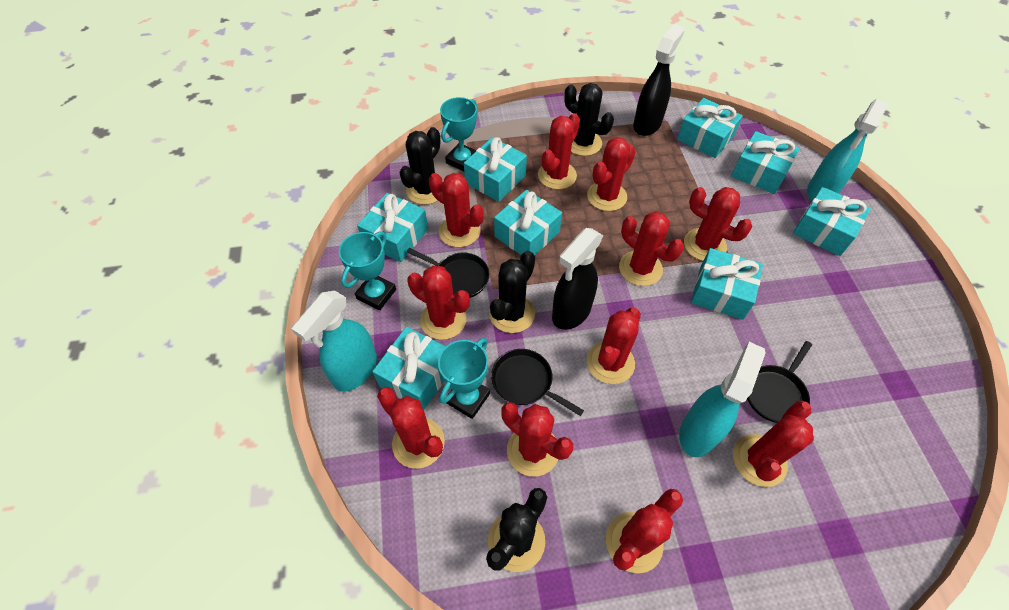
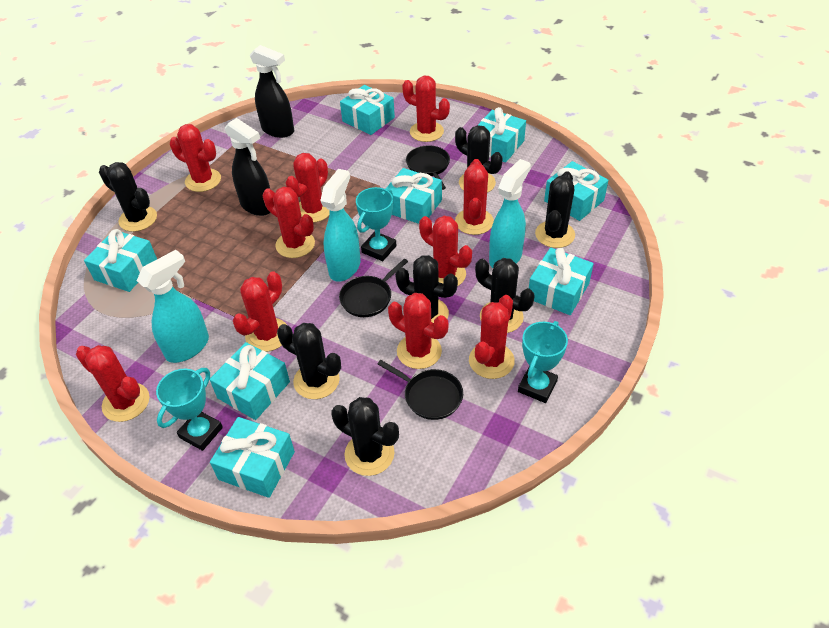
black cactus: [399,127,443,205] [486,488,547,572] [489,251,535,333] [564,83,614,156] = 4 -> [99,162,157,232] [277,323,341,399] [331,397,399,476] [395,255,458,323] [455,125,502,193] [475,258,535,333] [535,171,575,248] = 7
red cactus: [377,387,445,469] [407,265,470,340] [429,173,484,247] [501,402,573,477] [538,113,580,190] [587,137,636,211] [587,308,641,384] [606,489,683,574] [619,211,684,286] [684,187,752,261] [733,401,814,487] = 11 -> [76,345,150,422] [170,124,221,192] [233,272,287,352] [263,187,315,258] [286,153,329,223] [388,293,448,369] [402,76,450,142] [419,216,472,286] [455,159,494,235] [469,295,515,379] = 10

